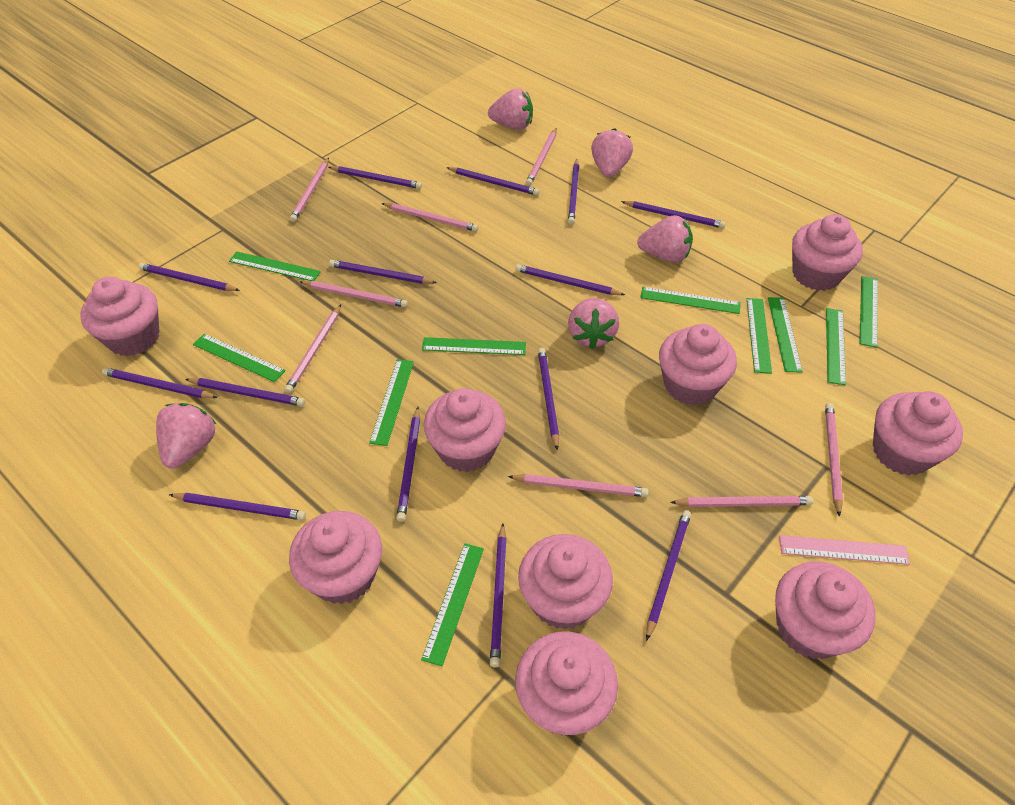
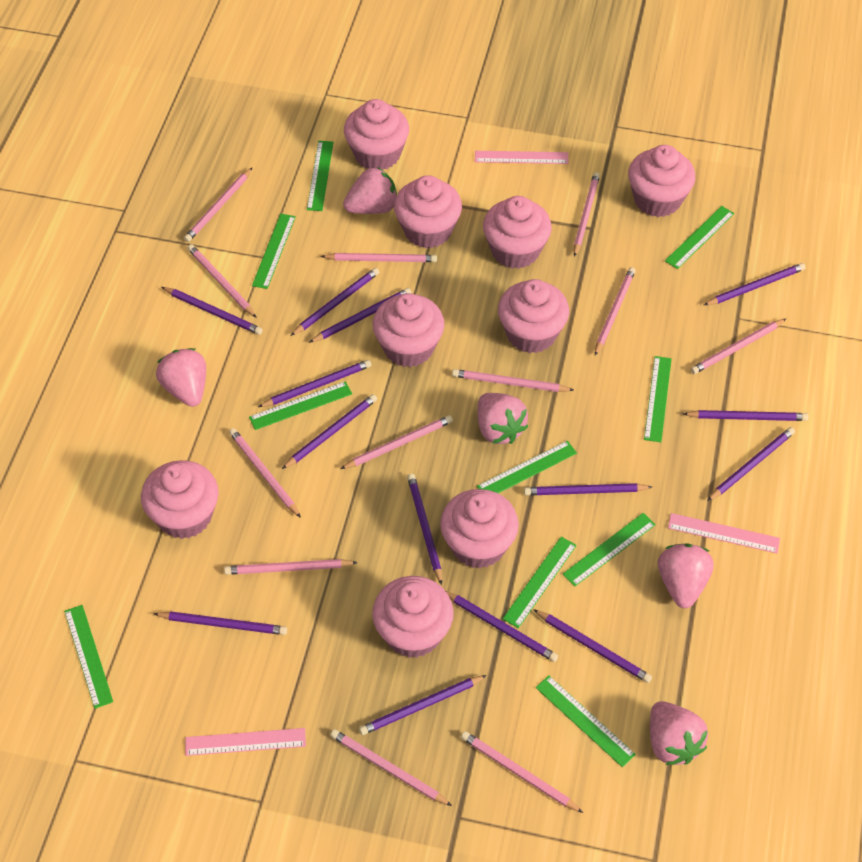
pink pencil: [284,305,341,393] [290,158,329,222] [300,281,408,307] [381,203,478,232] [508,474,649,497] [526,128,557,186] [670,496,814,507] [825,403,843,517] = 8 -> [184,168,252,242] [187,244,257,318] [224,559,358,575] [229,428,301,518] [321,253,437,262] [330,729,452,806] [340,415,453,469] [452,369,574,392] [461,731,583,813] [574,172,600,257] [595,267,636,356] [691,319,786,374] = 12
pink ruler: [779,535,910,565] = 1 -> [185,728,306,756] [475,151,568,164] [668,513,780,554] = 3

